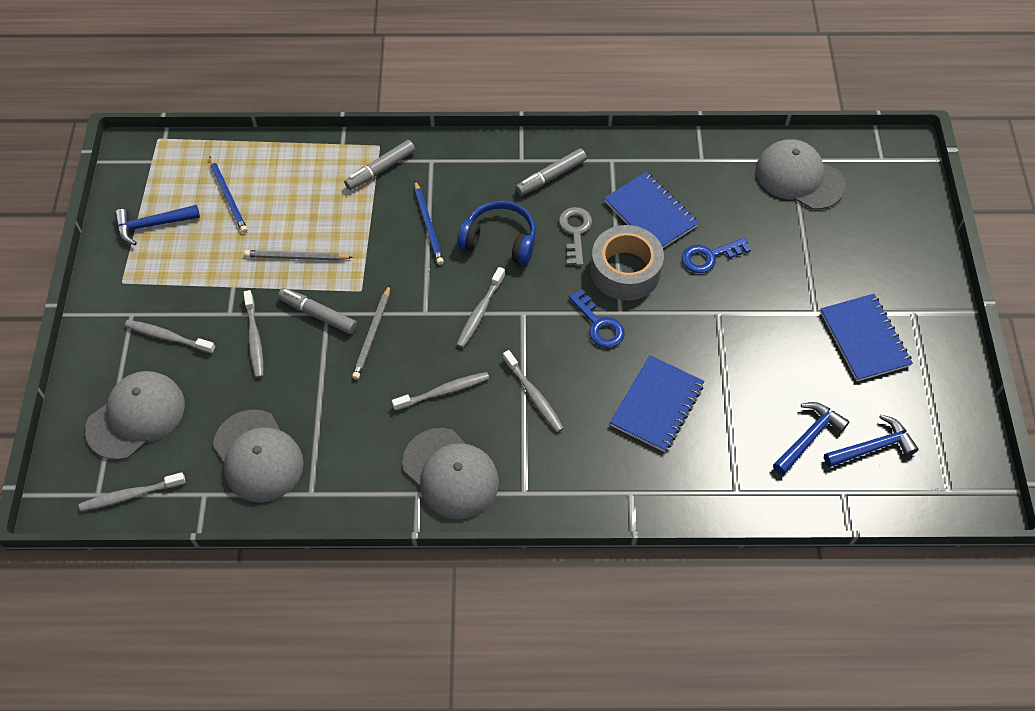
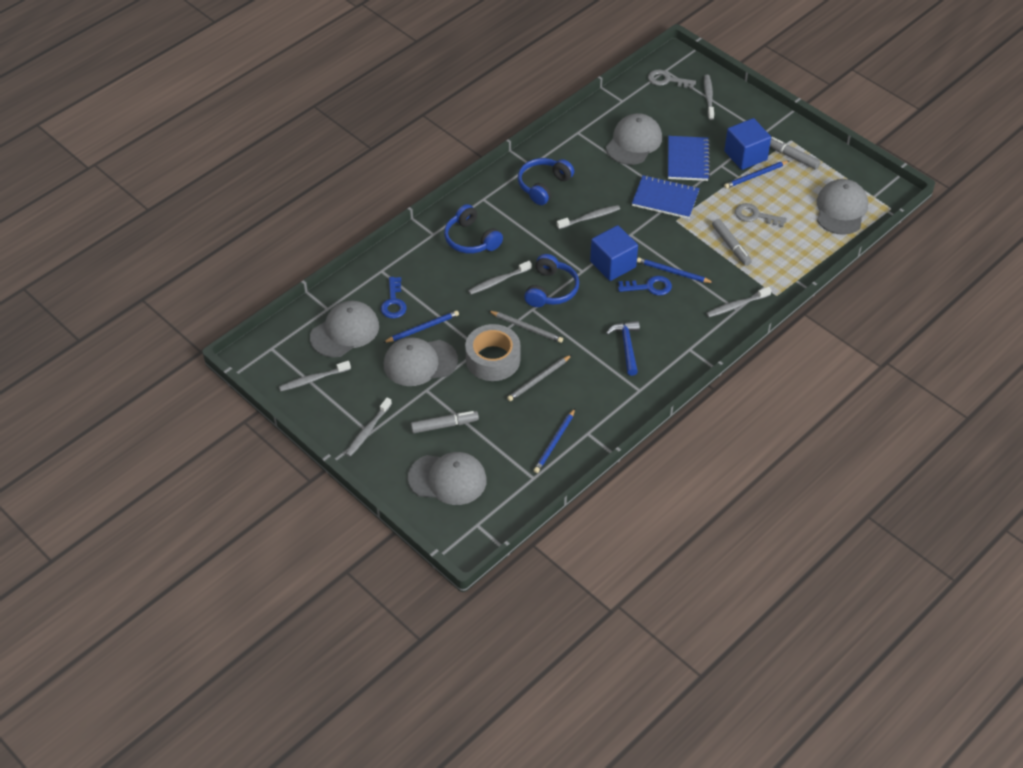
blue cube: none = 0 -> [590,225,638,281] [724,118,771,170] = 2
blue hammer: [115,205,200,245] [773,402,850,475] [824,415,919,468] = 3 -> [606,321,640,376] = 1
blue headphones: [457,200,536,265] = 1 -> [444,204,503,254] [518,158,574,205] [524,254,579,307] = 3
blue notebook: [604,172,699,248] [610,355,704,452] [820,294,913,381] = 3 -> [632,175,700,219] [668,136,710,181] = 2
blue pencil: [209,156,248,233] [414,181,444,265] = 2 -> [383,311,459,343] [534,409,575,473] [637,258,714,283] [724,161,789,189] = 4
grey cap: [85,371,185,460] [213,409,303,502] [402,428,499,519] [755,139,846,210] = 4 -> [310,301,379,357] [384,337,458,386] [408,452,487,505] [606,113,662,165] [817,179,868,235] = 5
grey key: [559,207,592,266] = 1 -> [648,70,696,89] [735,203,787,227] = 2

